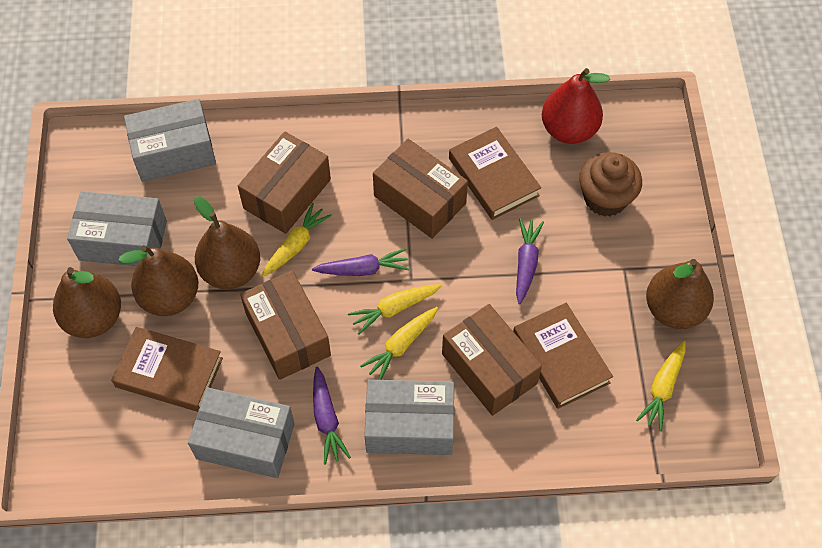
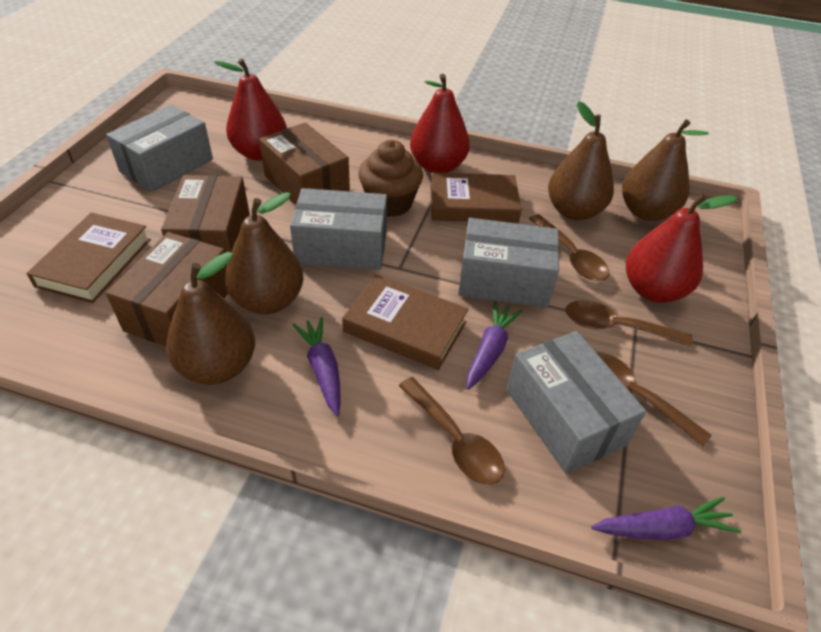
brown box: [238,131,331,234] [240,270,331,380] [373,139,468,239] [442,304,542,416] = 4 -> [106,232,228,346] [161,175,250,253] [259,122,350,205] = 3
brown spoon: none = 0 -> [399,377,505,484] [529,214,610,281] [566,300,693,347] [596,352,712,446] = 4
red pear: [542,68,610,144] = 1 -> [214,59,287,161] [410,74,470,173] [626,193,738,303] = 3
yellow carrot: [262,203,332,277] [348,284,442,334] [360,307,438,380] [636,341,685,431] = 4 -> none = 0

